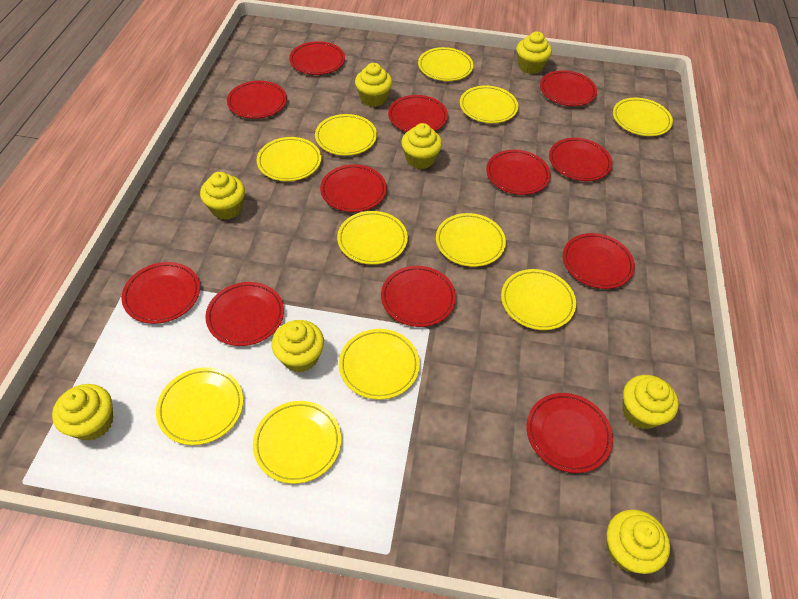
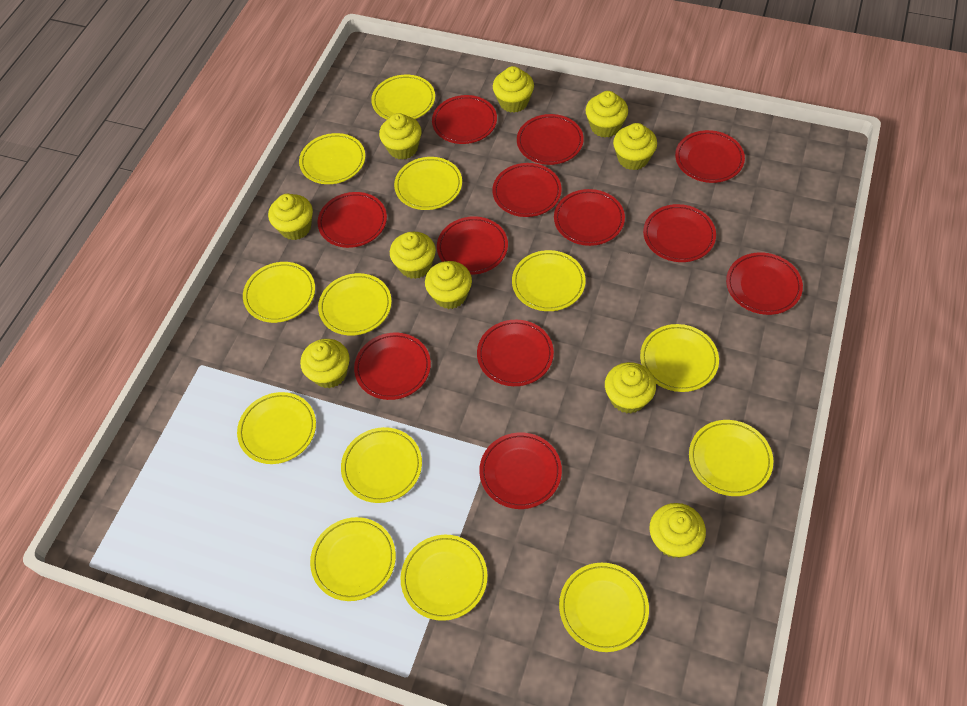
yellow cupcake: [52,384,113,441] [200,172,245,220] [272,320,324,373] [355,63,392,107] [401,123,442,169] [517,31,552,74] [607,510,670,574] [622,375,679,429] = 8 -> [268,194,313,240] [300,339,350,388] [379,113,422,160] [390,232,436,279] [425,261,472,309] [493,66,534,113] [586,91,628,138] [605,362,656,414] [613,123,657,170] [649,503,706,558] = 10
yellow plate: [156,367,243,445] [253,401,341,484] [257,137,321,181] [315,114,377,156] [337,211,408,265] [339,329,420,400] [418,47,473,81] [436,213,506,267] [460,86,518,123] [501,269,576,330] [613,98,673,136] = 11 -> [237,392,316,464] [243,262,315,323] [299,133,365,184] [310,517,396,601] [318,273,392,336] [341,427,422,503] [371,75,435,119] [394,157,462,210] [401,535,488,621] [512,250,586,311] [559,563,649,652] [640,324,719,392] [689,420,773,496] = 13

